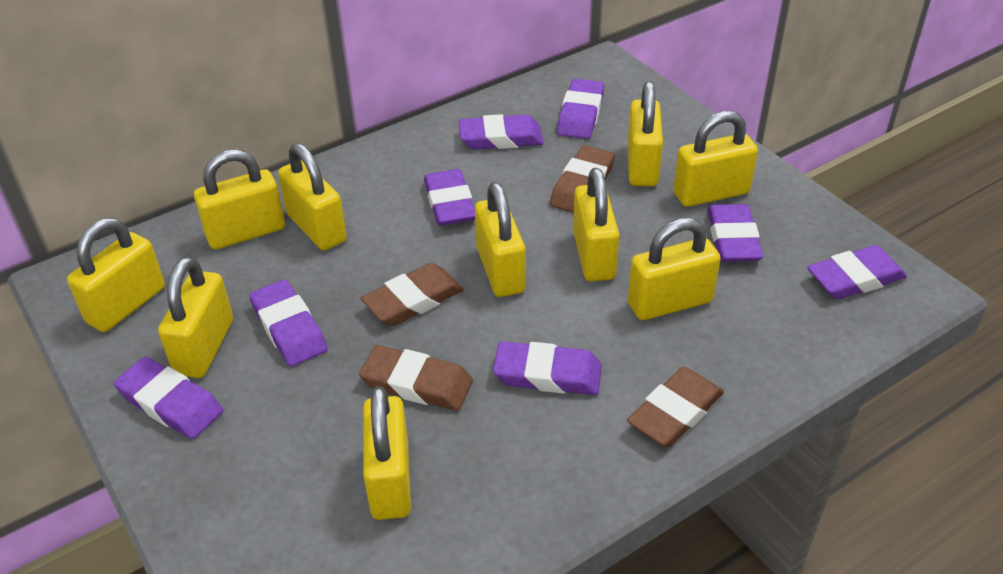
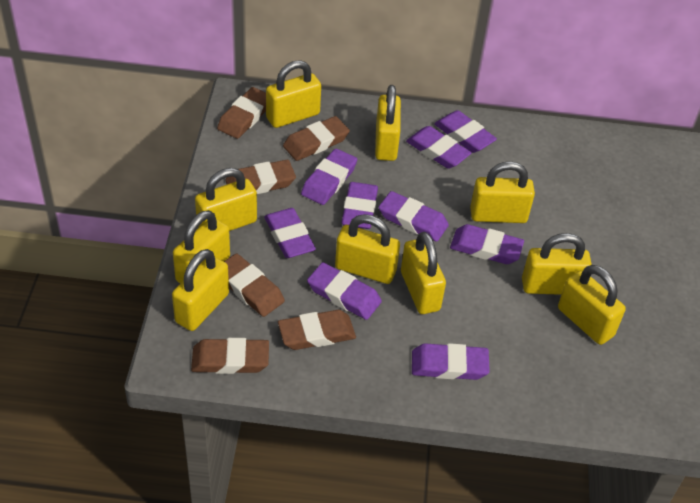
brown eraser: [359,345,473,411] [360,263,464,326] [550,145,615,213] [627,367,724,447] = 4 -> [191,338,269,374] [217,87,266,139] [224,253,285,317] [225,160,296,194] [278,310,356,350] [283,116,350,161] = 6
purple eraser: [114,357,223,439] [249,279,328,366] [424,169,475,226] [459,114,543,149] [493,341,602,395] [557,79,604,139] [707,204,763,262] [807,245,907,299] = 8 -> [264,208,316,258] [301,149,357,205] [307,262,382,320] [341,182,378,229] [379,191,449,242] [406,126,471,169] [412,343,490,380] [434,110,497,153] [450,224,524,264] = 9

